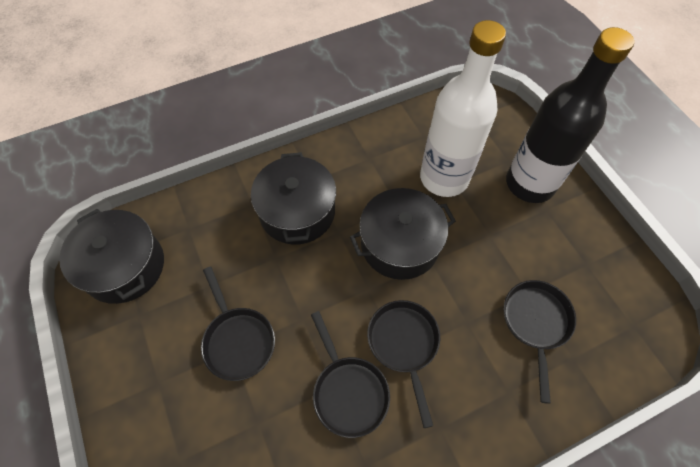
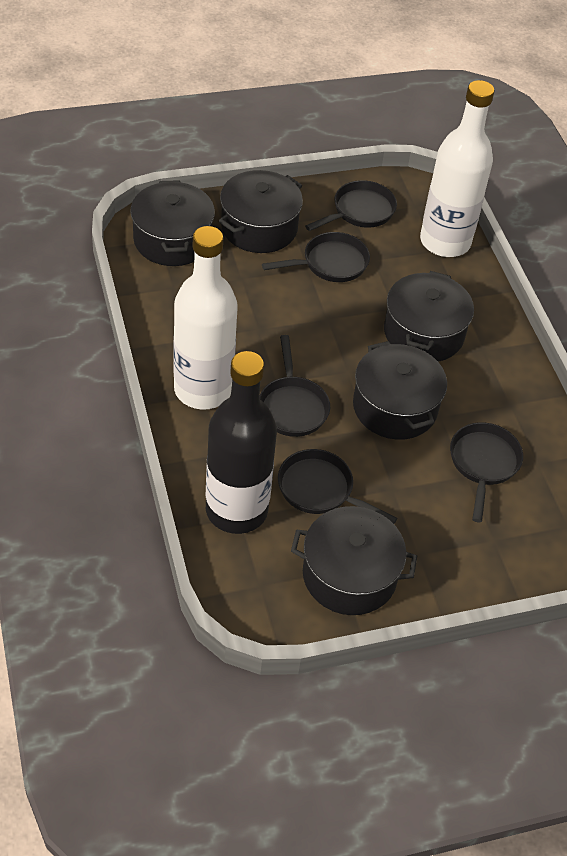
black pan: [201,267,275,381] [311,311,390,438] [367,300,440,428] [504,280,576,404] = 4 -> [260,335,330,437] [262,232,370,282] [278,449,397,524] [305,180,397,231] [450,422,523,522] = 5
black pot: [59,209,164,304] [251,152,336,244] [350,188,456,280] = 3 -> [130,180,215,266] [219,170,303,253] [291,506,417,615] [353,341,447,440] [384,271,474,362] = 5
white bottle: [420,20,506,197] = 1 -> [173,226,238,410] [420,80,495,257] = 2

